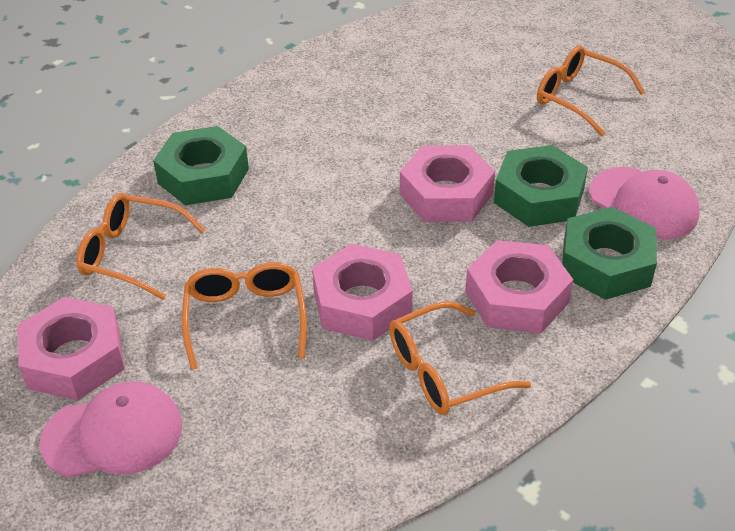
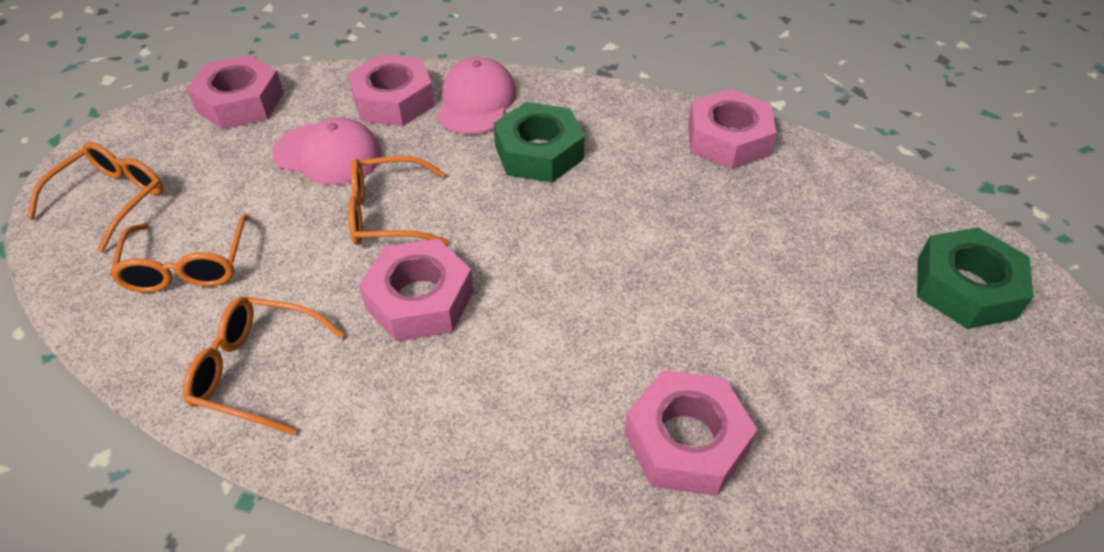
green nut: [153,126,249,205] [494,145,588,227] [562,207,657,300] = 3 -> [494,102,585,182] [917,228,1034,329] = 2
pink nut: [17,297,124,400] [312,244,413,341] [400,145,495,222] [465,240,573,333] = 4 -> [187,55,284,129] [348,54,435,126] [359,239,474,342] [624,370,757,496] [688,89,776,169] = 5

